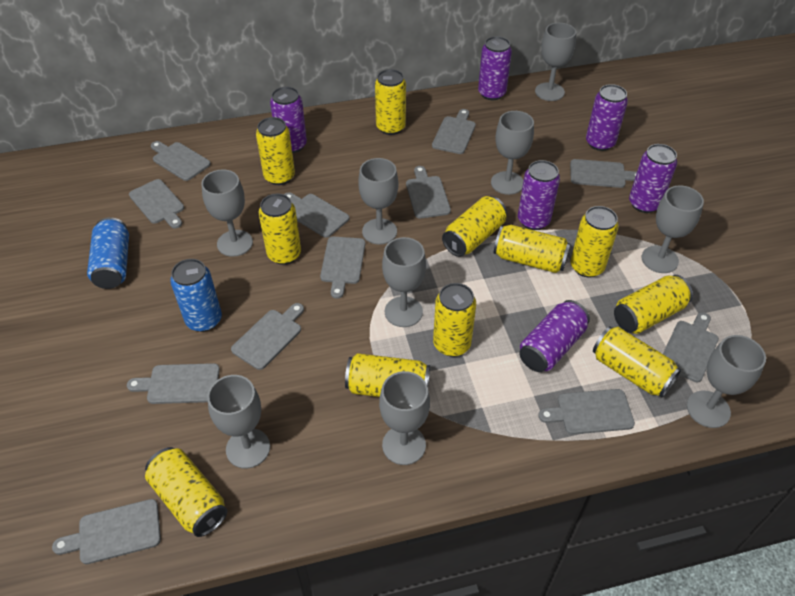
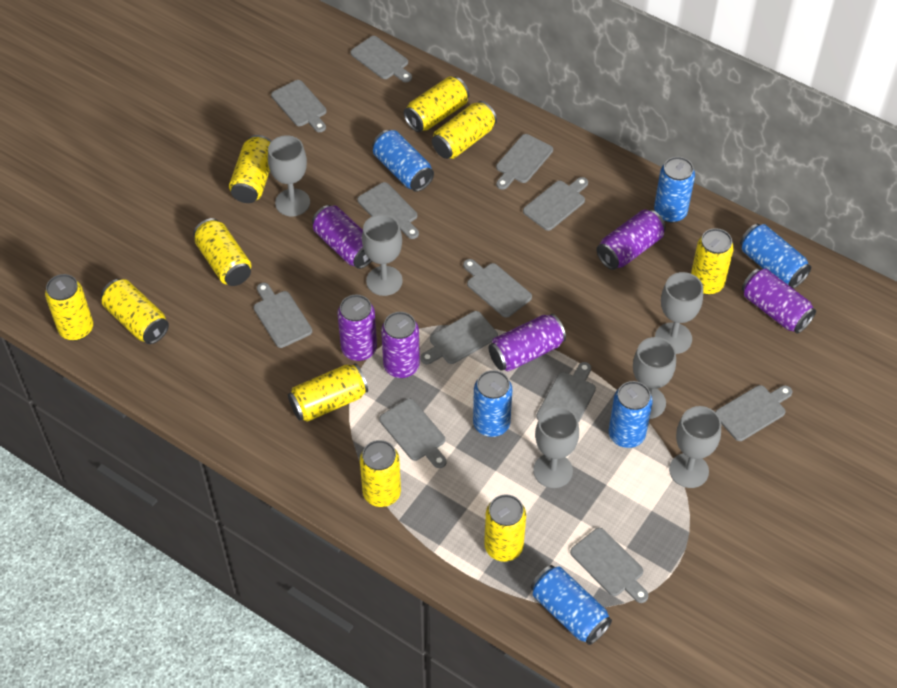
blue can: [87,217,129,289] [170,259,222,332] = 2 -> [372,130,434,192] [473,370,512,437] [531,565,612,645] [609,381,653,448] [654,157,695,223] [740,224,811,289] = 6
grey goblet: [201,169,253,257] [207,375,270,469] [358,158,398,245] [379,371,430,465] [382,237,426,327] [491,111,534,195] [535,23,576,101] [642,186,704,273] [687,335,766,428] = 9 -> [268,135,310,216] [362,214,403,296] [533,406,579,488] [633,337,676,419] [655,272,703,354] [669,406,721,488] = 6
yellow can: [145,447,227,537] [256,117,295,185] [259,194,301,265] [345,353,430,397] [375,69,406,135] [433,283,476,357] [442,196,507,257] [494,225,571,273] [570,206,619,277] [593,326,681,398] [614,275,693,334] = 11 -> [45,274,93,341] [101,279,169,344] [193,218,252,286] [229,135,271,203] [288,364,368,422] [360,440,401,507] [404,76,469,132] [432,101,497,159] [484,494,526,562] [691,228,734,295] = 10

